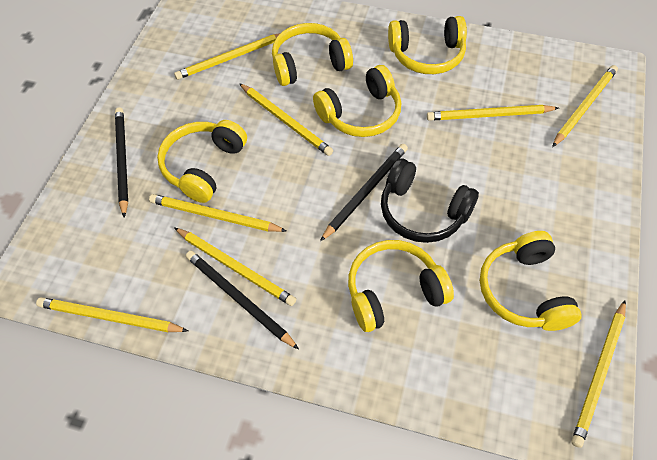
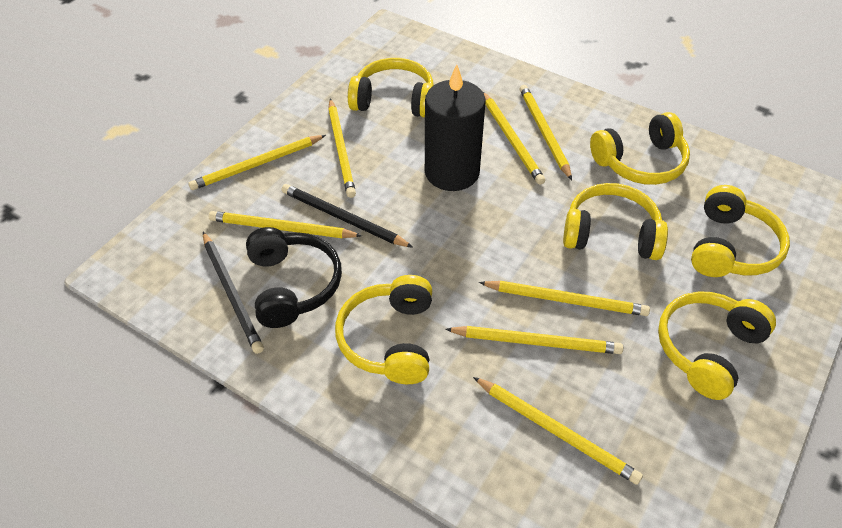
black candle: none = 0 -> [425,65,486,191] = 1
black pencil: [115,107,128,218] [186,251,299,349] [320,144,408,241] = 3 -> [203,232,264,354] [282,184,413,248] = 2

